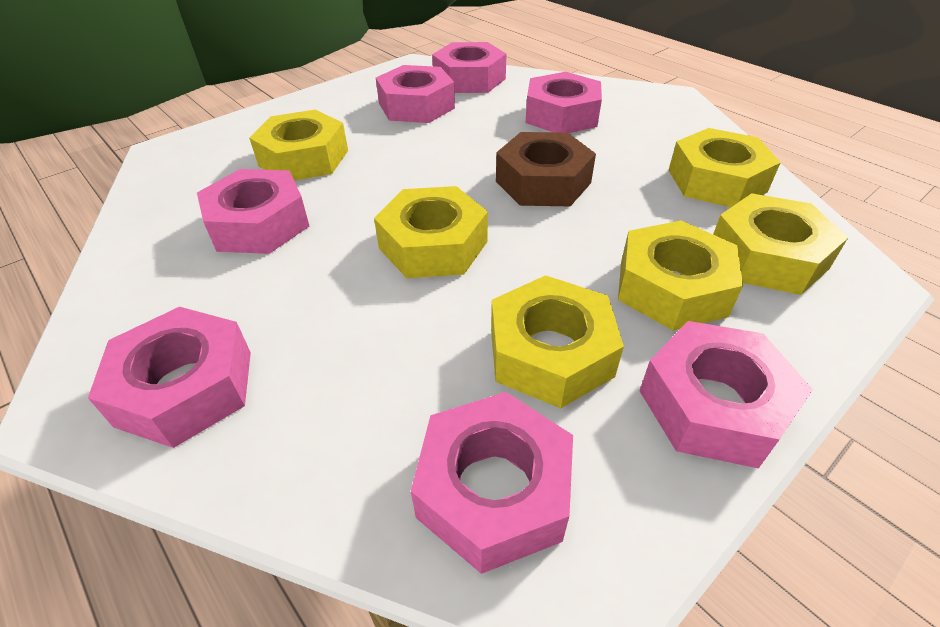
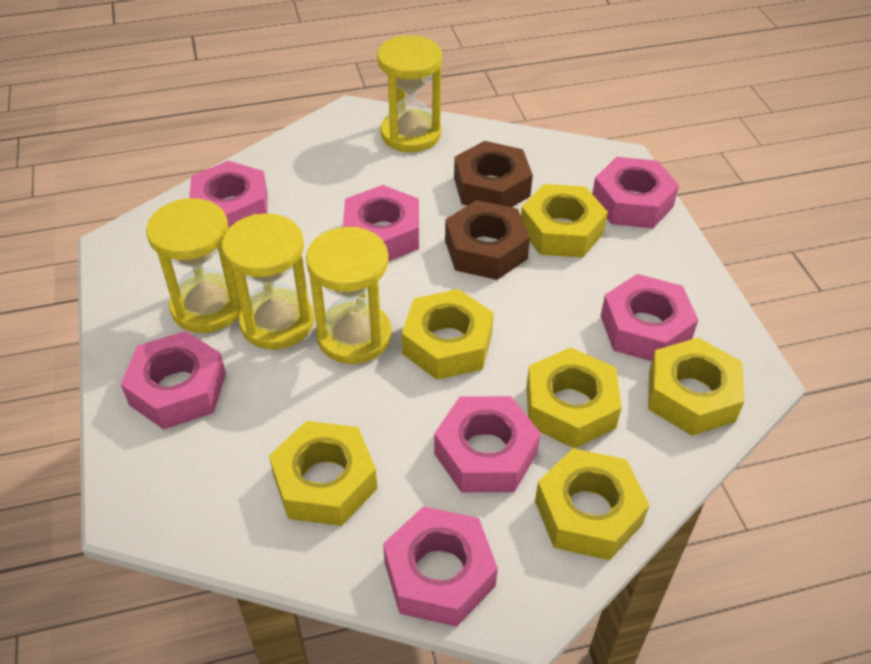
brown nut: [496,132,596,206] = 1 -> [445,200,530,280] [454,141,533,207] = 2
yellow hourglass: none = 0 -> [146,198,241,333] [222,213,314,350] [306,227,392,364] [377,35,442,152] = 4

